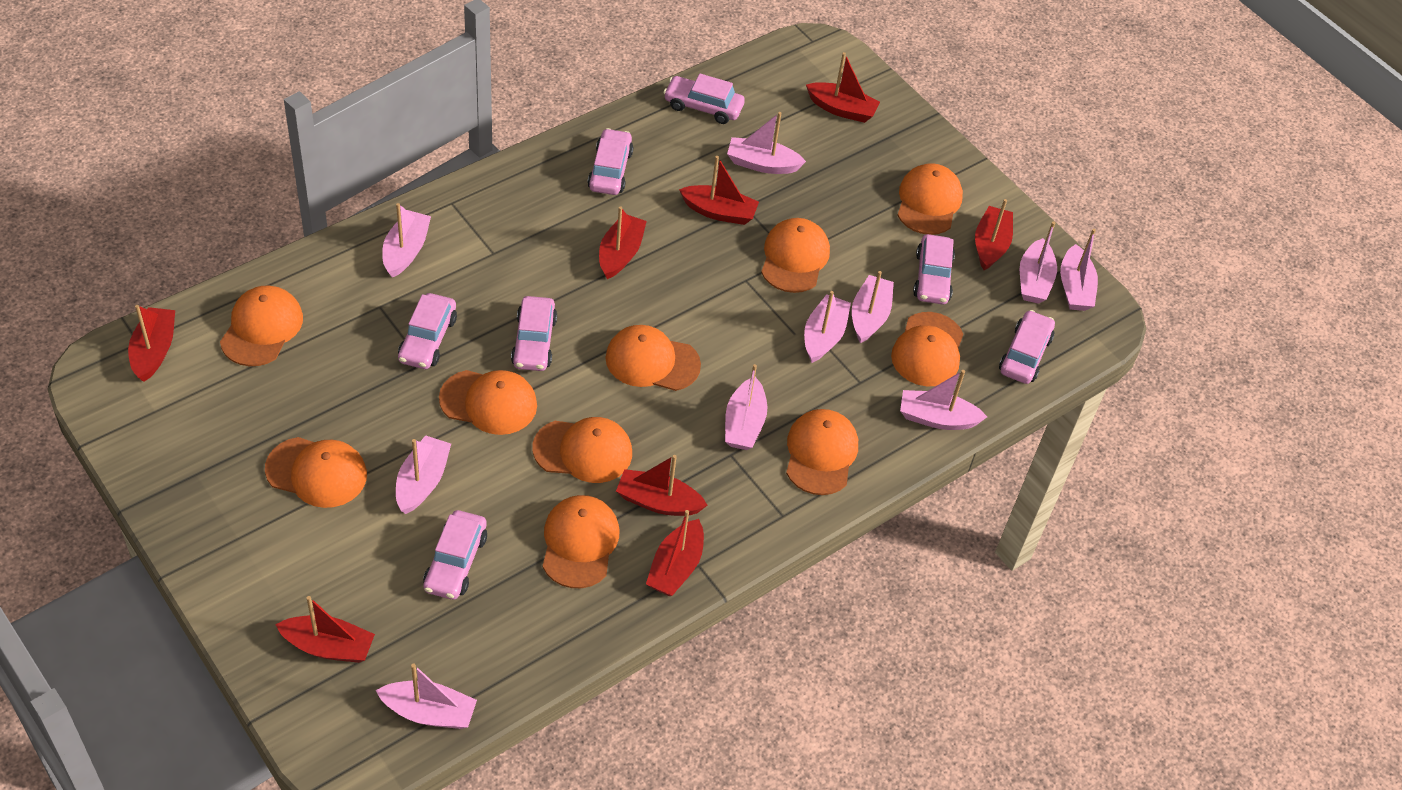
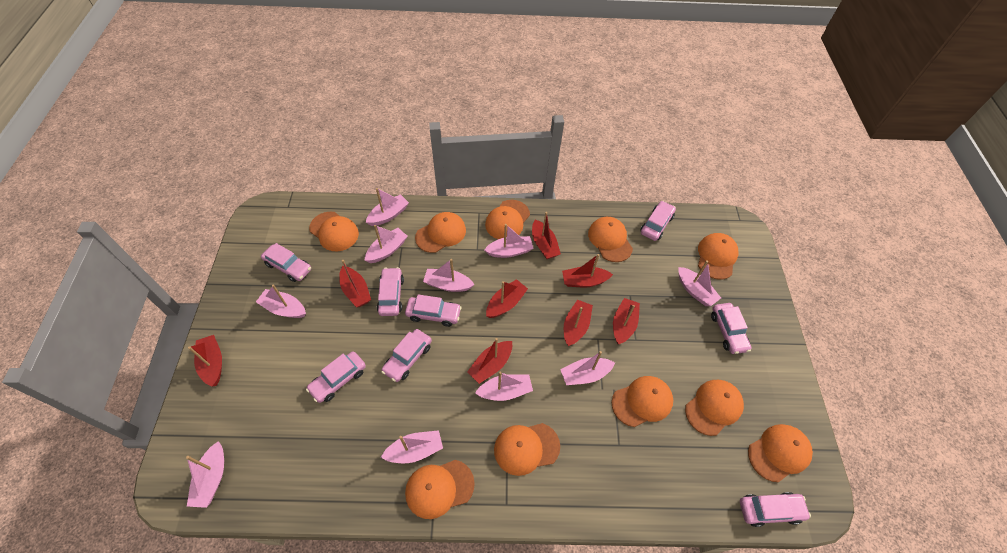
pink car: [398,293,457,369] [423,510,487,600] [511,296,557,371] [587,128,633,195] [663,74,745,124] [913,234,955,304] [999,310,1055,384] = 7 -> [261,243,311,282] [306,351,366,403] [377,267,404,316] [381,329,432,382] [405,294,462,327] [640,201,676,241] [711,303,751,354] [740,492,811,527] = 8

